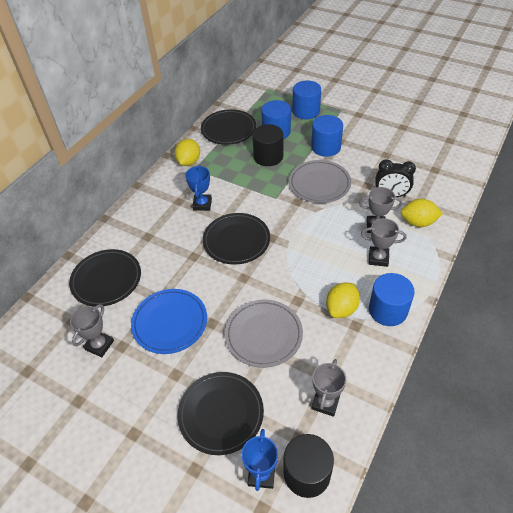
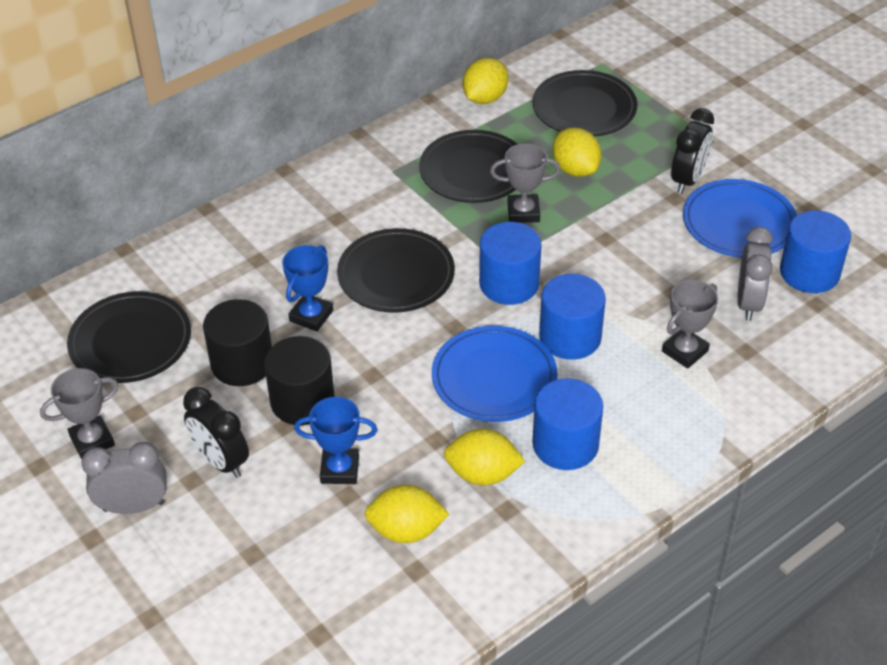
black clock: [375,159,416,197] = 1 -> [183,387,249,478] [671,108,714,194] = 2
blue plate: [131,289,207,354] = 1 -> [432,326,558,422] [683,179,797,257] = 2
grey clock: none = 0 -> [81,442,167,514] [738,227,773,321] = 2
grey plate: [225,300,303,368] [289,160,351,203] = 2 -> none = 0
grey trophy: [70,304,114,357] [312,359,346,417] [359,187,402,233] [361,218,407,267] = 4 -> [40,368,119,459] [490,143,561,223] [662,280,718,369] = 3
yellow lemon: [174,139,200,166] [326,283,360,318] [401,199,443,227] = 3 -> [365,485,449,543] [444,429,525,485] [463,58,508,104] [553,128,601,177] = 4

